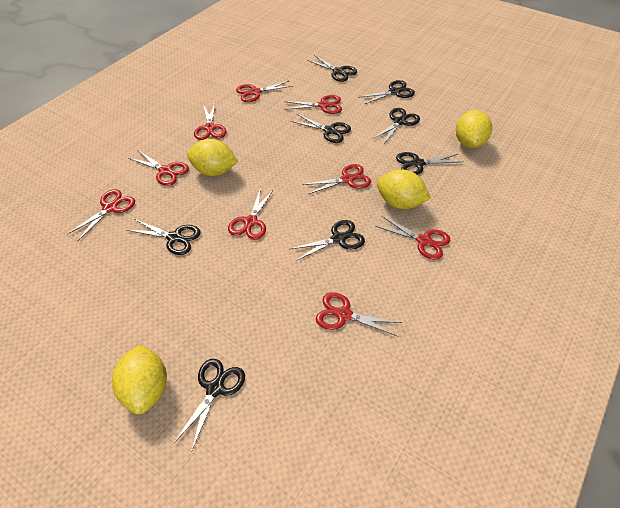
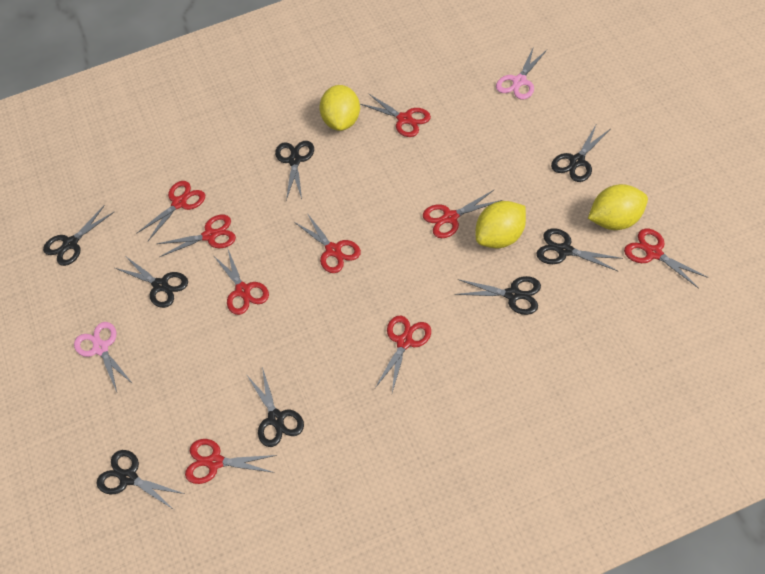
pink scissors: none = 0 -> [74,322,133,392] [496,46,547,99] = 2
yellow lemon: [112,345,167,414] [187,139,238,176] [377,169,431,209] [456,110,492,148] = 4 -> [319,85,360,131] [476,201,526,248] [588,184,648,230] = 3

